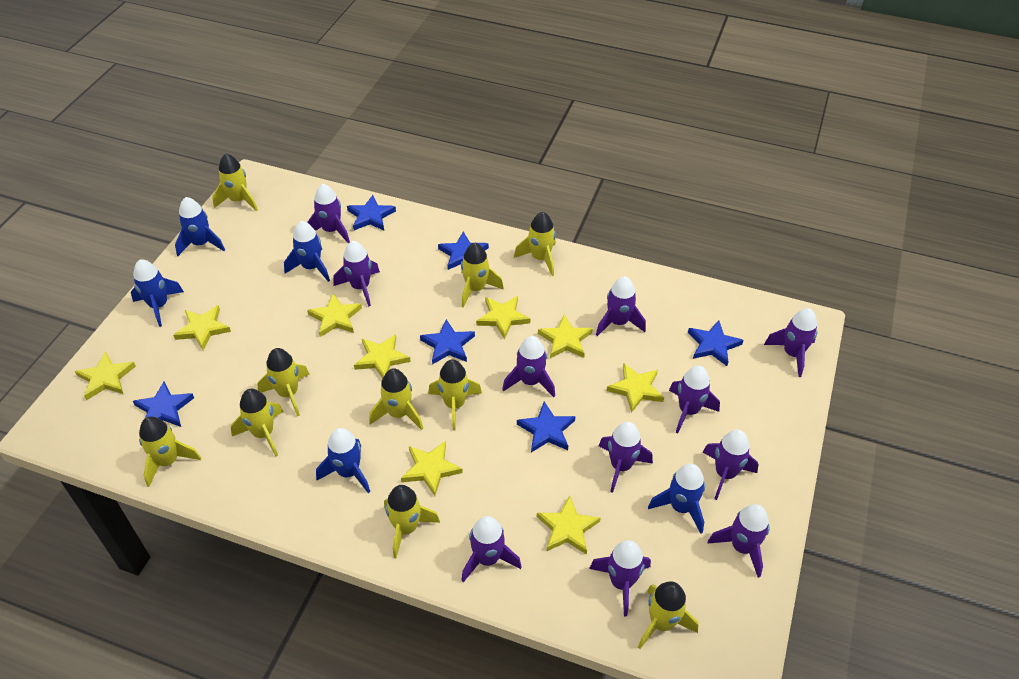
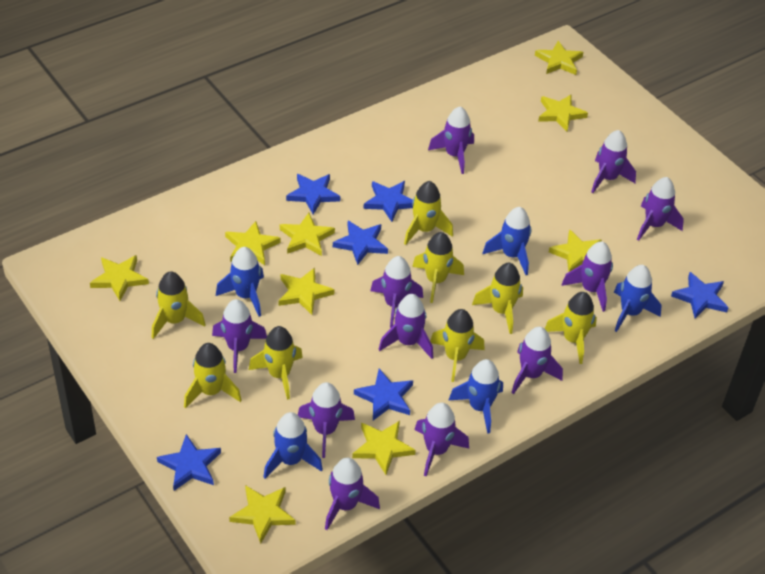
yellow rocket: [139,417,201,487] [212,154,258,211] [231,389,283,456] [257,348,310,416] [369,368,423,430] [384,485,440,558] [428,359,482,430] [461,243,504,308] [514,212,556,276] [638,581,699,649] = 10 -> [152,271,206,339] [184,343,242,409] [249,326,303,400] [404,181,453,245] [412,232,464,303] [430,309,484,382] [472,263,523,334] [545,292,597,364] = 8

